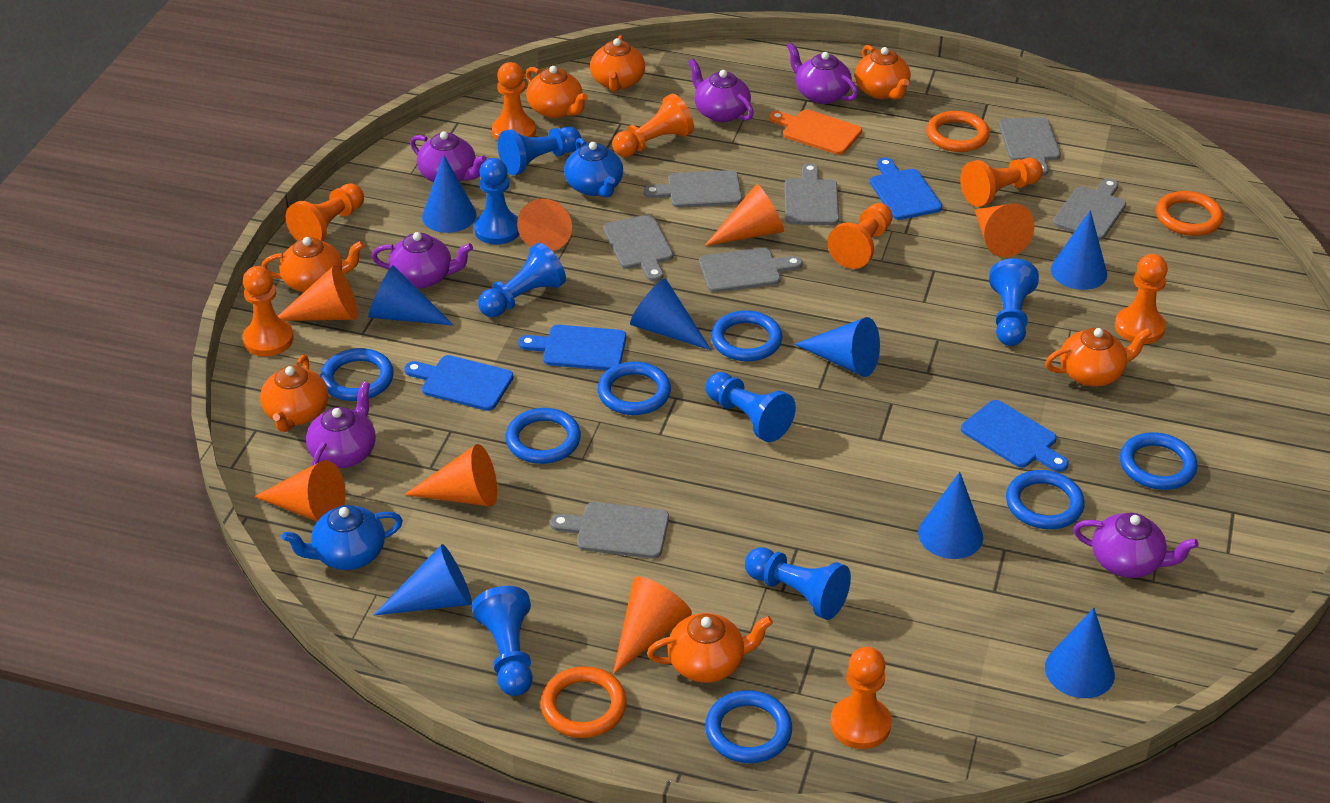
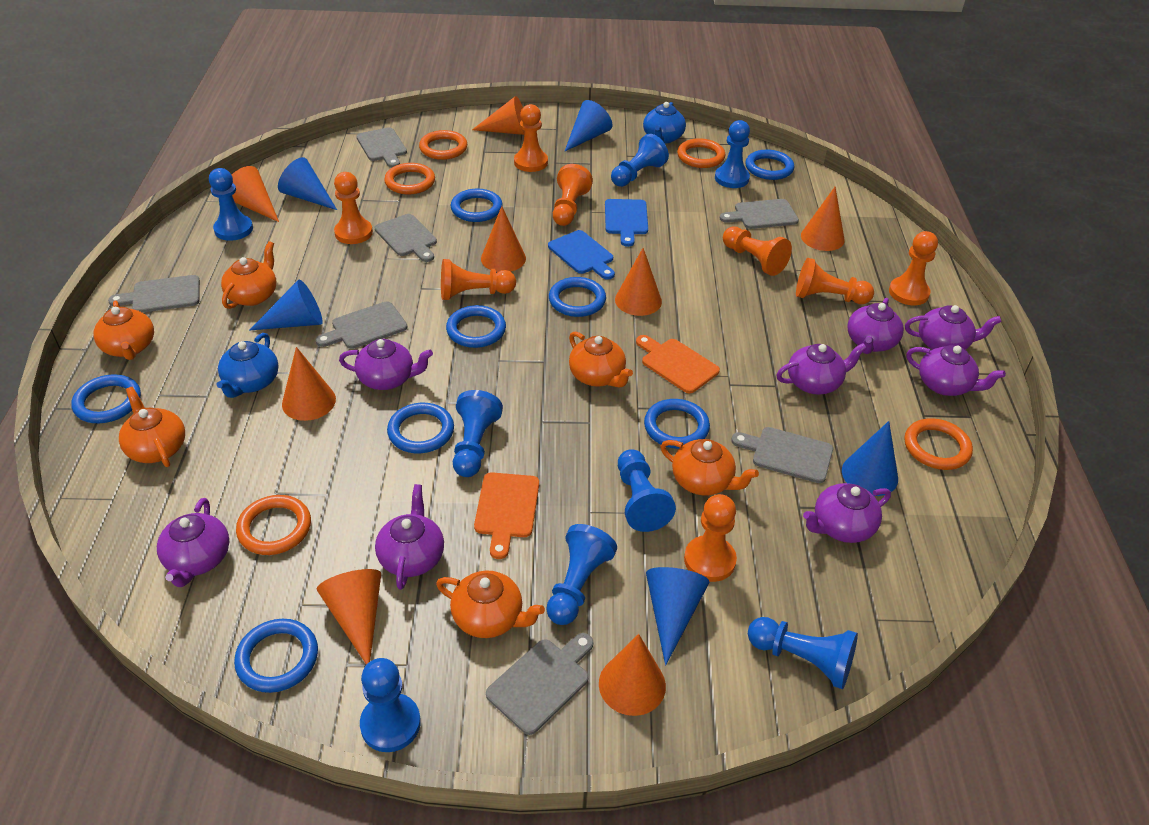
blue cone: [368,265,454,326] [373,544,472,616] [422,155,477,233] [630,278,711,350] [794,317,880,377] [918,472,983,559] [1045,608,1115,698] [1051,210,1107,290] = 8 -> [249,279,323,331] [278,157,337,210] [565,100,612,151] [646,567,709,665] [842,421,898,496] = 5
blue cutting board: [404,355,513,411] [518,325,626,370] [870,157,942,220] [961,400,1068,472] = 4 -> [548,230,615,280] [605,199,648,247] = 2
blue pawn: [472,586,533,696] [474,158,520,245] [478,243,566,317] [498,126,581,175] [706,372,796,442] [745,547,851,620] [989,258,1039,346] = 7 -> [209,168,253,241] [360,658,421,752] [453,390,503,477] [546,524,617,625] [611,134,669,187] [618,449,676,532] [715,120,750,188] [748,617,858,689] = 8
blue ring: [320,348,394,401] [505,408,581,464] [598,362,671,415] [705,690,792,763] [711,310,782,361] [1006,470,1085,529] [1120,432,1198,490] = 7 -> [71,374,141,423] [234,619,318,693] [387,403,454,453] [446,305,506,348] [451,189,503,222] [549,277,606,317] [644,399,710,449] [745,150,794,180] = 8
orange cone: [254,460,345,521] [278,266,358,321] [404,444,497,507] [517,199,572,251] [613,576,692,675] [704,184,784,246] [974,204,1035,257] = 7 -> [232,166,279,222] [282,347,336,421] [317,569,381,665] [472,96,525,135] [481,206,526,272] [599,634,666,716] [615,248,662,316] [801,187,845,251] = 8
orange cutting board: [769,109,862,155] = 1 -> [474,472,539,559] [636,335,720,394] = 2
orange ring: [541,666,627,738] [926,111,990,152] [1156,191,1223,236] = 3 -> [236,495,311,555] [384,163,435,194] [419,130,468,160] [677,138,725,168] [905,418,973,470] = 5
orange teapot: [260,355,329,432] [262,237,364,292] [526,66,588,118] [590,35,645,92] [647,613,773,683] [855,45,911,99] [1045,328,1152,386] = 7 -> [94,300,154,360] [119,387,185,467] [221,241,276,309] [436,570,545,638] [569,332,633,388] [660,439,759,495] = 6
purple teapot: [306,382,376,468] [372,232,473,288] [410,131,487,182] [689,59,754,122] [787,42,858,104] [1074,513,1199,578] = 6 -> [157,498,229,587] [339,339,433,390] [375,484,444,590] [777,343,867,395] [803,483,891,543] [847,298,904,354] [905,305,1002,350] [906,345,1006,396] = 8

